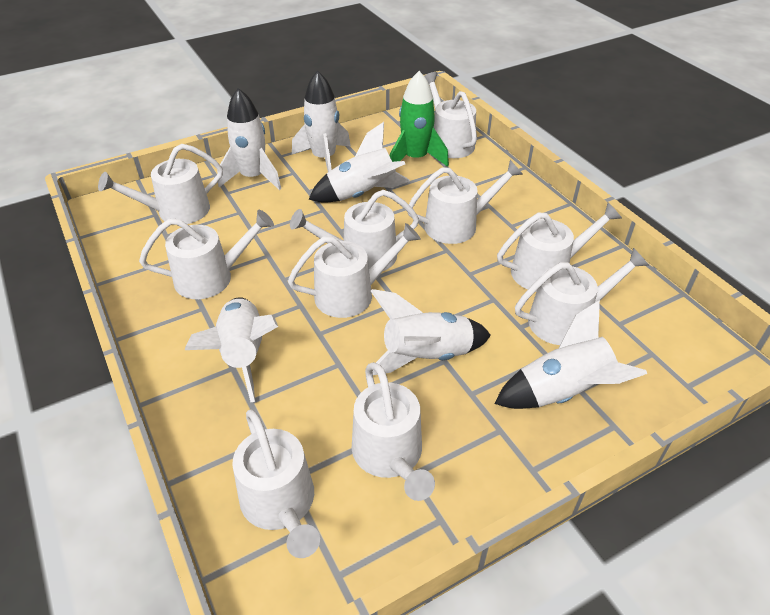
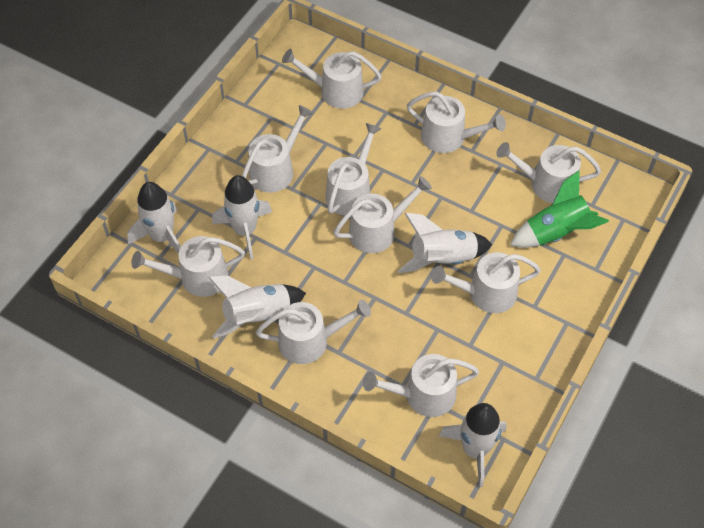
white rocket: [185,297,278,402] [217,88,281,190] [292,70,351,172] [309,122,410,203] [371,289,491,375] [495,300,647,409] = 6 -> [127,182,181,254] [208,276,306,339] [212,175,272,260] [398,213,492,273] [439,403,507,487] = 5

